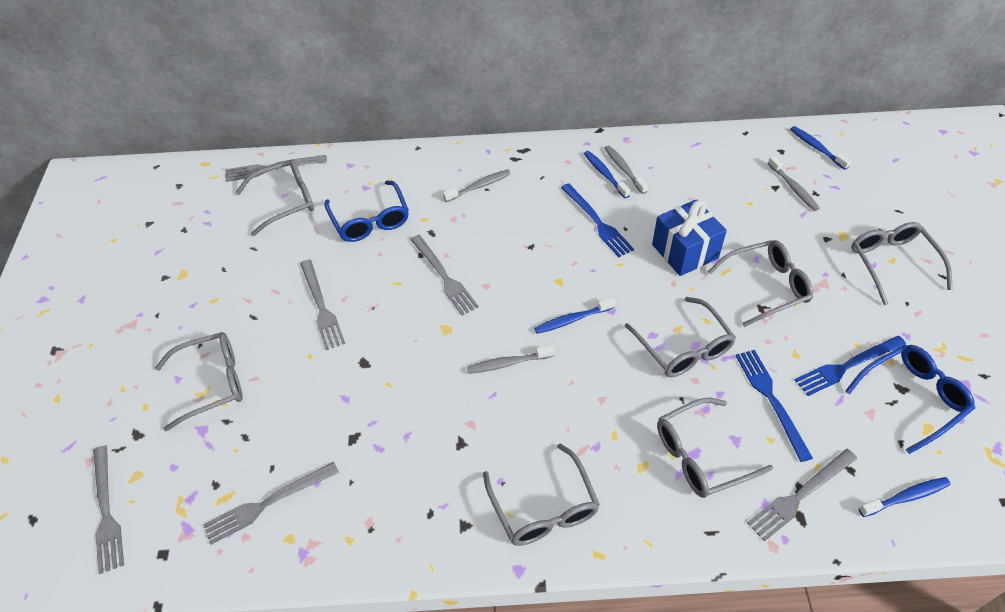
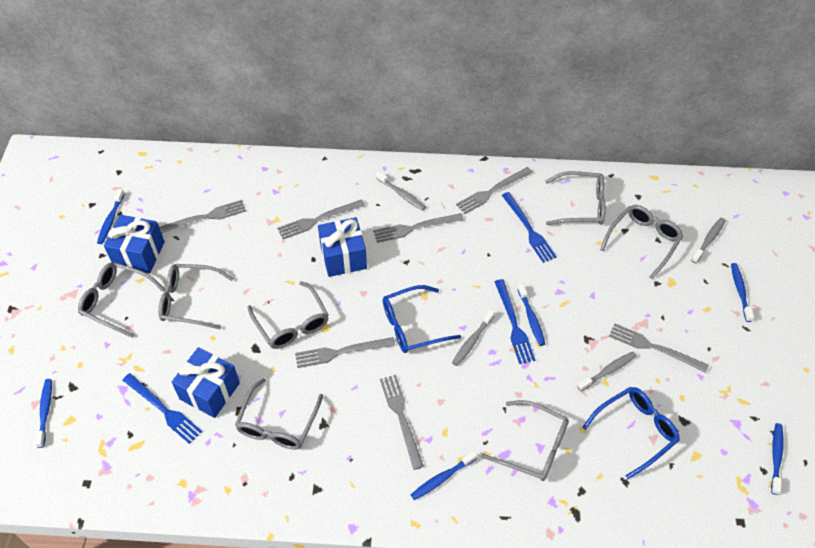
blue gift: [652,199,727,276] = 1 -> [104,215,165,273] [172,347,240,418] [318,217,367,277] = 3
blue toothbrush: [534,297,615,334] [584,151,630,198] [790,126,851,170] [859,477,951,517] = 4 -> [35,379,52,448] [97,189,125,244] [411,451,477,500] [518,284,545,346] [731,263,754,322] [771,423,784,495] = 6
grey fork: [93,445,124,574] [203,462,339,545] [226,155,327,182] [300,260,345,350] [410,235,479,316] [747,449,857,542] = 6 -> [159,200,246,233] [277,199,365,239] [295,337,395,368] [373,213,464,243] [380,375,424,470] [456,167,533,214] [609,323,709,373] = 7

